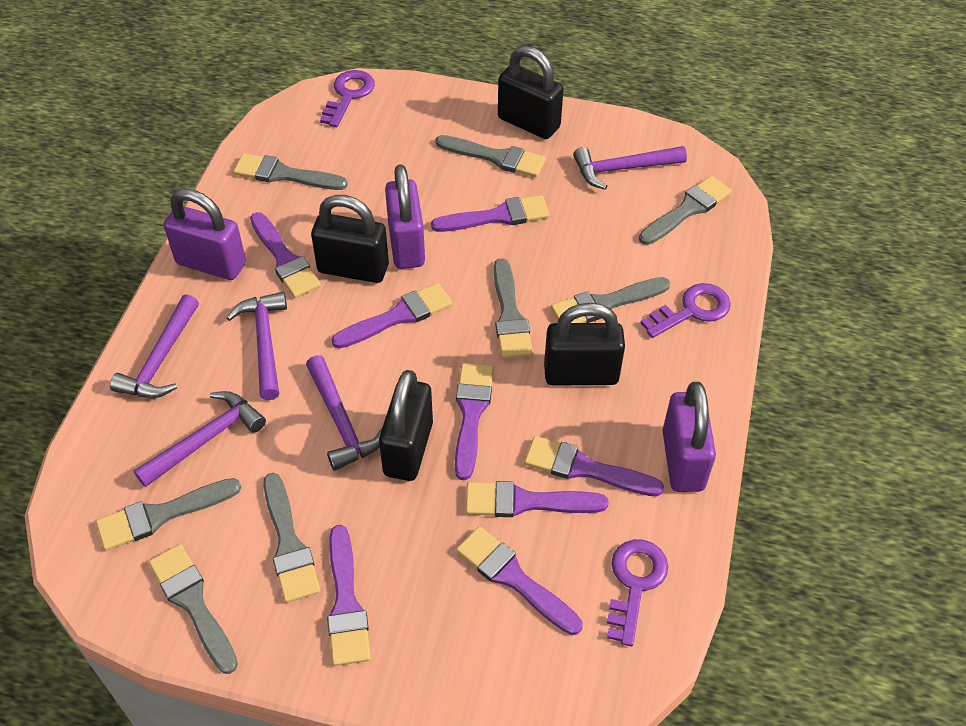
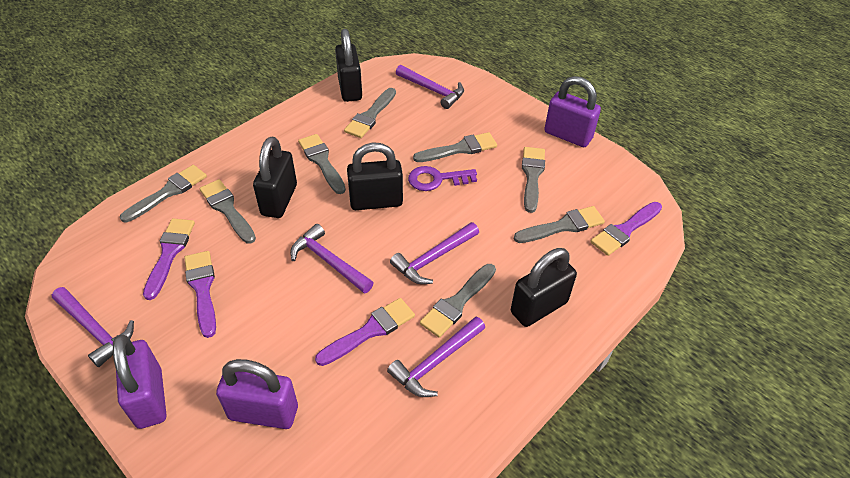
purple brush: [250,212,321,298] [327,525,371,666] [331,283,452,349] [431,195,550,232] [455,363,494,480] [456,526,582,635] [466,481,609,517] [524,436,664,496] = 8 -> [143,218,195,300] [184,251,216,338] [315,298,415,366] [590,202,662,256] = 4
purple key: [320,70,375,127] [607,539,668,646] [641,283,731,338] = 3 -> [408,166,477,191] = 1

